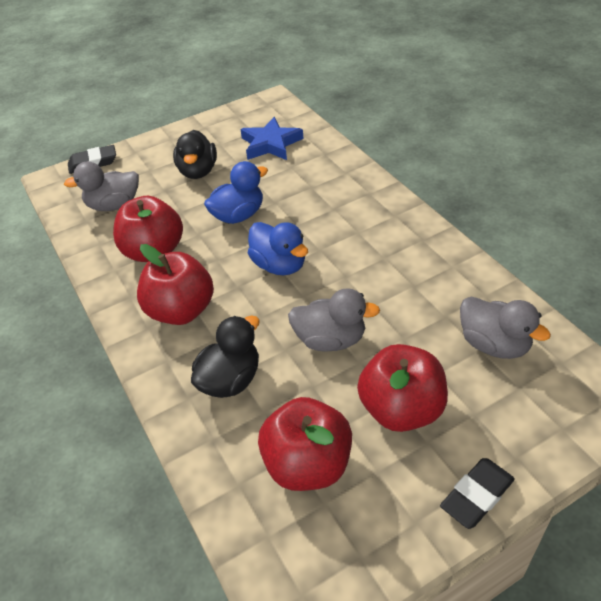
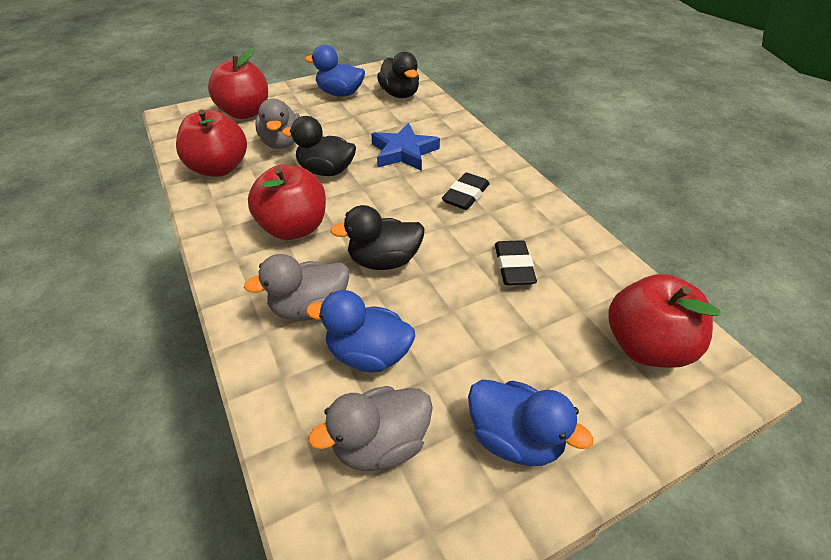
black duck: [173,130,217,179] [191,316,259,398] = 2 -> [282,116,356,176] [330,205,425,270] [377,51,419,98] = 3
blue duck: [204,161,268,224] [248,222,308,275] = 2 -> [305,45,365,97] [306,290,415,372] [468,380,593,466] = 3

